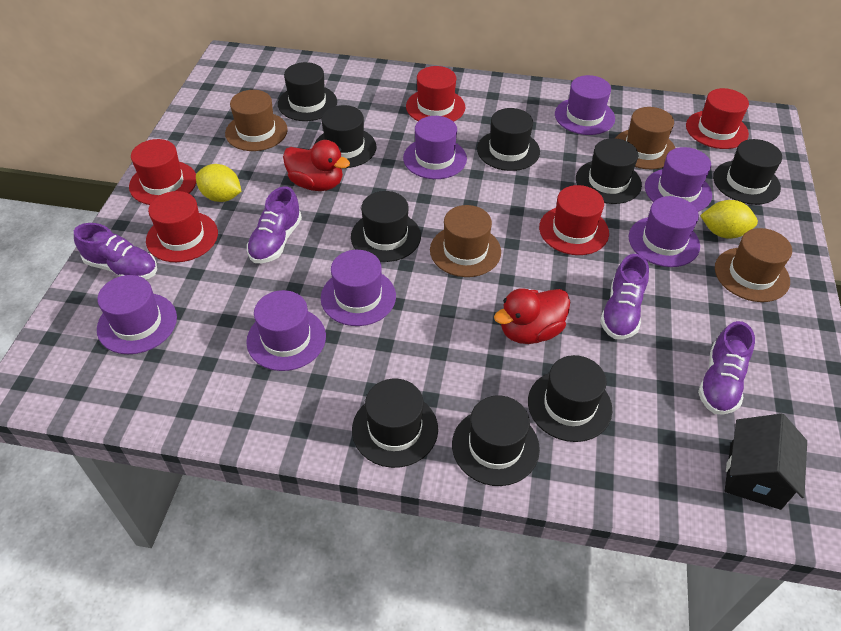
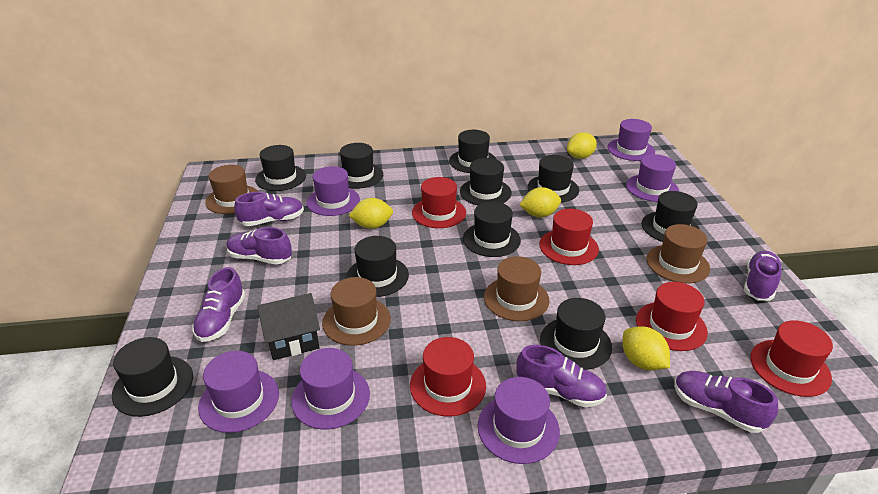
black hat: [278,62,337,121] [314,105,377,168] [351,191,421,262] [352,379,438,468] [452,395,540,486] [477,108,540,171] [528,355,612,442] [576,138,642,204] [713,139,782,205] = 9 -> [112,337,193,417] [255,145,306,191] [340,143,383,189] [346,236,409,297] [449,130,497,173] [460,158,512,205] [463,202,521,257] [528,155,579,202] [540,298,612,370] [641,191,700,242] = 10
purple hat: [97,275,177,354] [246,290,326,371] [321,250,396,326] [403,116,467,179] [555,75,615,135] [629,196,700,267] [645,147,712,212] = 7 -> [198,351,279,433] [291,348,370,429] [307,166,360,216] [478,377,560,464] [607,119,655,161] [626,154,679,202] = 6
purple shoe: [74,223,157,280] [247,186,302,263] [600,254,649,339] [698,321,755,415] = 4 -> [192,267,245,342] [227,227,292,265] [234,192,304,226] [517,345,607,407] [674,371,778,433] [744,251,782,301] = 6
red duck: [283,140,350,191] [494,288,570,344] = 2 -> none = 0
yellow lemon: [196,164,242,202] [700,200,758,239] = 2 -> [349,198,393,229] [519,187,561,217] [567,132,597,159] [623,326,670,371] = 4

